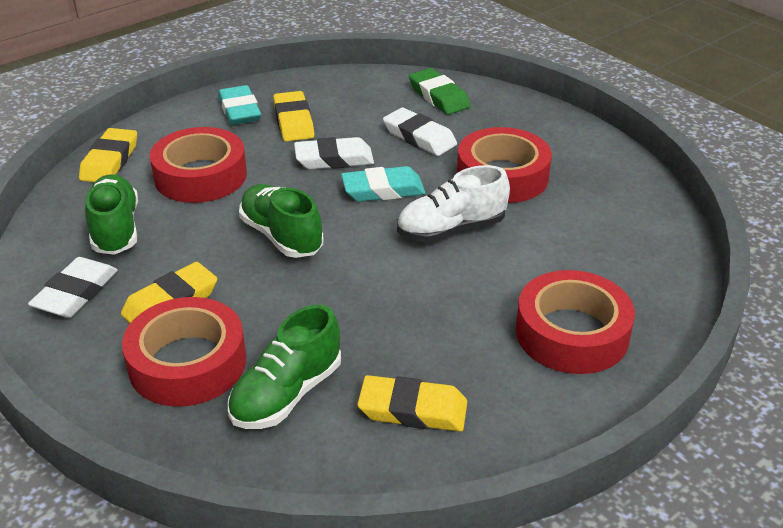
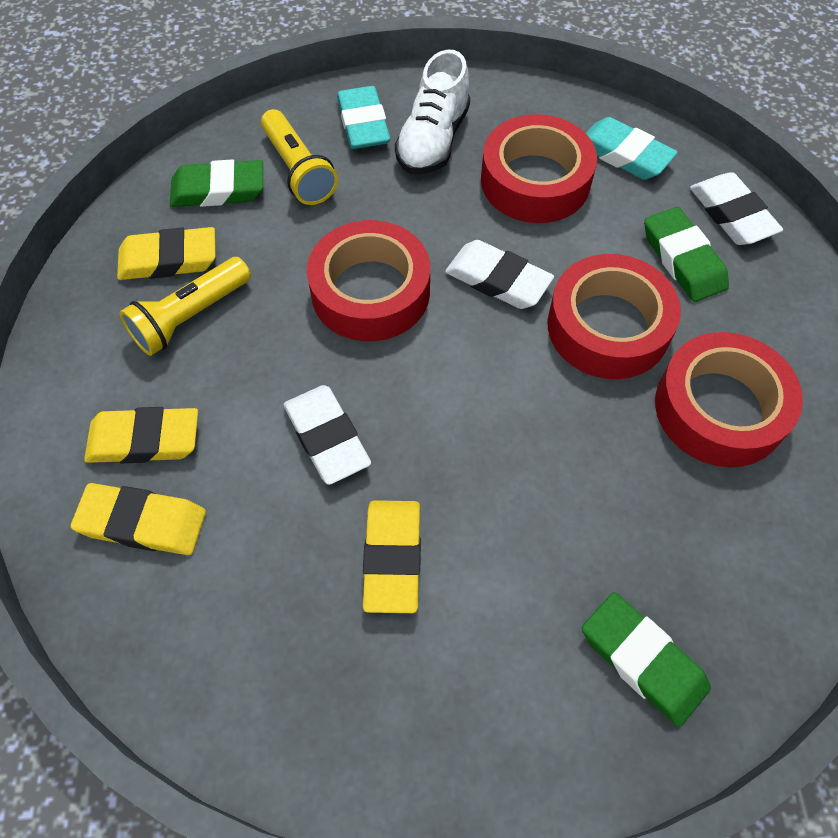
green eraser: [409,68,471,115] = 1 -> [170,159,263,207] [582,592,711,727] [644,207,729,302] = 3
green shoe: [85,174,138,255] [228,305,341,429] [239,184,323,258] = 3 -> none = 0
yellow flashlight: none = 0 -> [119,257,251,356] [261,109,338,205] = 2

